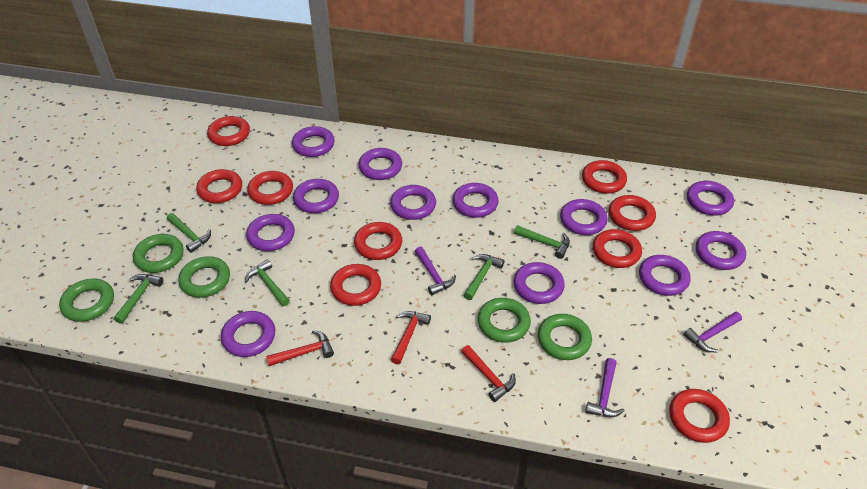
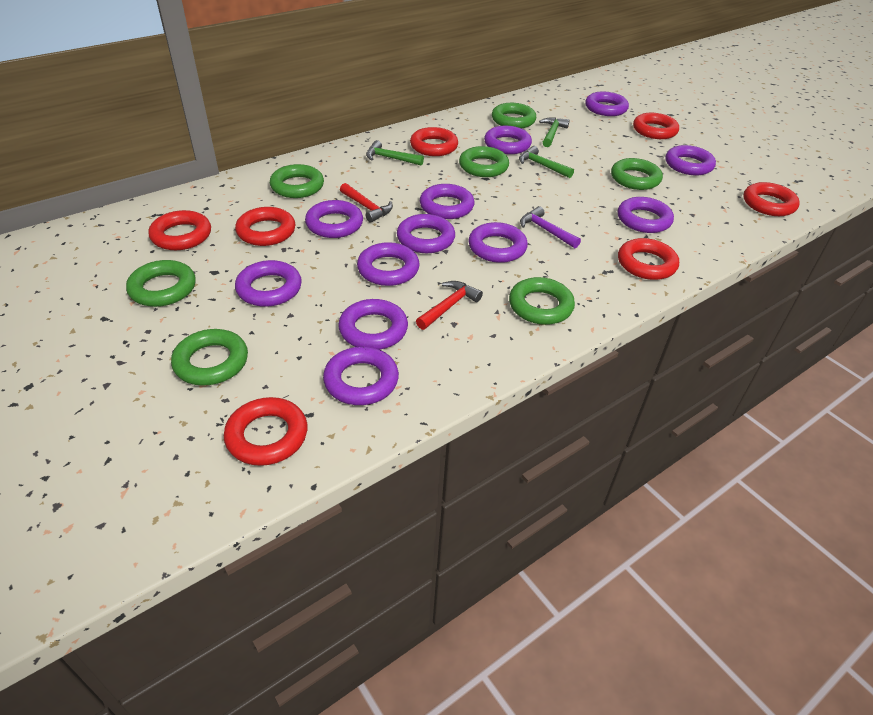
green hammer: [114,274,163,324] [167,213,211,253] [245,259,290,306] [464,254,504,300] [514,225,570,259] = 5 -> [366,140,424,166] [519,146,574,178] [539,117,570,147] = 3
green ring: [59,279,114,322] [133,234,184,273] [178,256,230,298] [478,298,531,343] [538,314,592,360] = 5 -> [126,260,196,307] [171,329,248,386] [270,164,324,198] [459,146,509,177] [492,103,536,129] [509,277,575,325] [611,158,663,190] = 7
purple hammer: [415,247,456,295] [585,358,624,417] [683,312,742,352] = 3 -> [520,206,581,248] = 1
red hammer: [266,330,334,366] [391,311,431,365] [461,345,516,402] = 3 -> [340,183,393,223] [416,281,483,330] = 2
red ring: [196,169,242,203] [207,116,250,146] [247,171,293,205] [330,264,381,306] [354,222,402,260] [582,160,627,194] [593,229,642,268] [609,195,656,231] [669,389,730,443] = 9 -> [149,210,211,250] [224,397,308,466] [235,207,296,246] [410,127,458,156] [618,238,679,280] [633,113,679,139] [743,182,800,216] = 7

